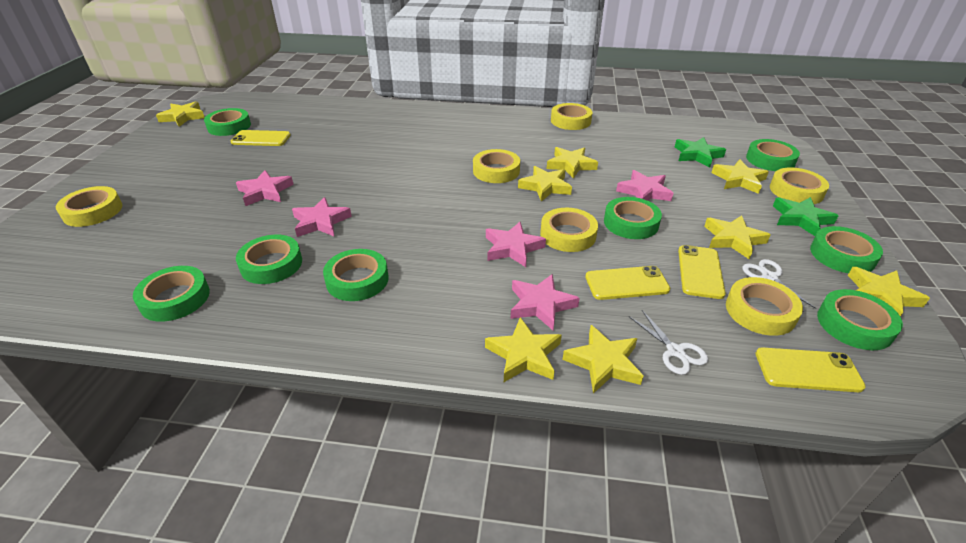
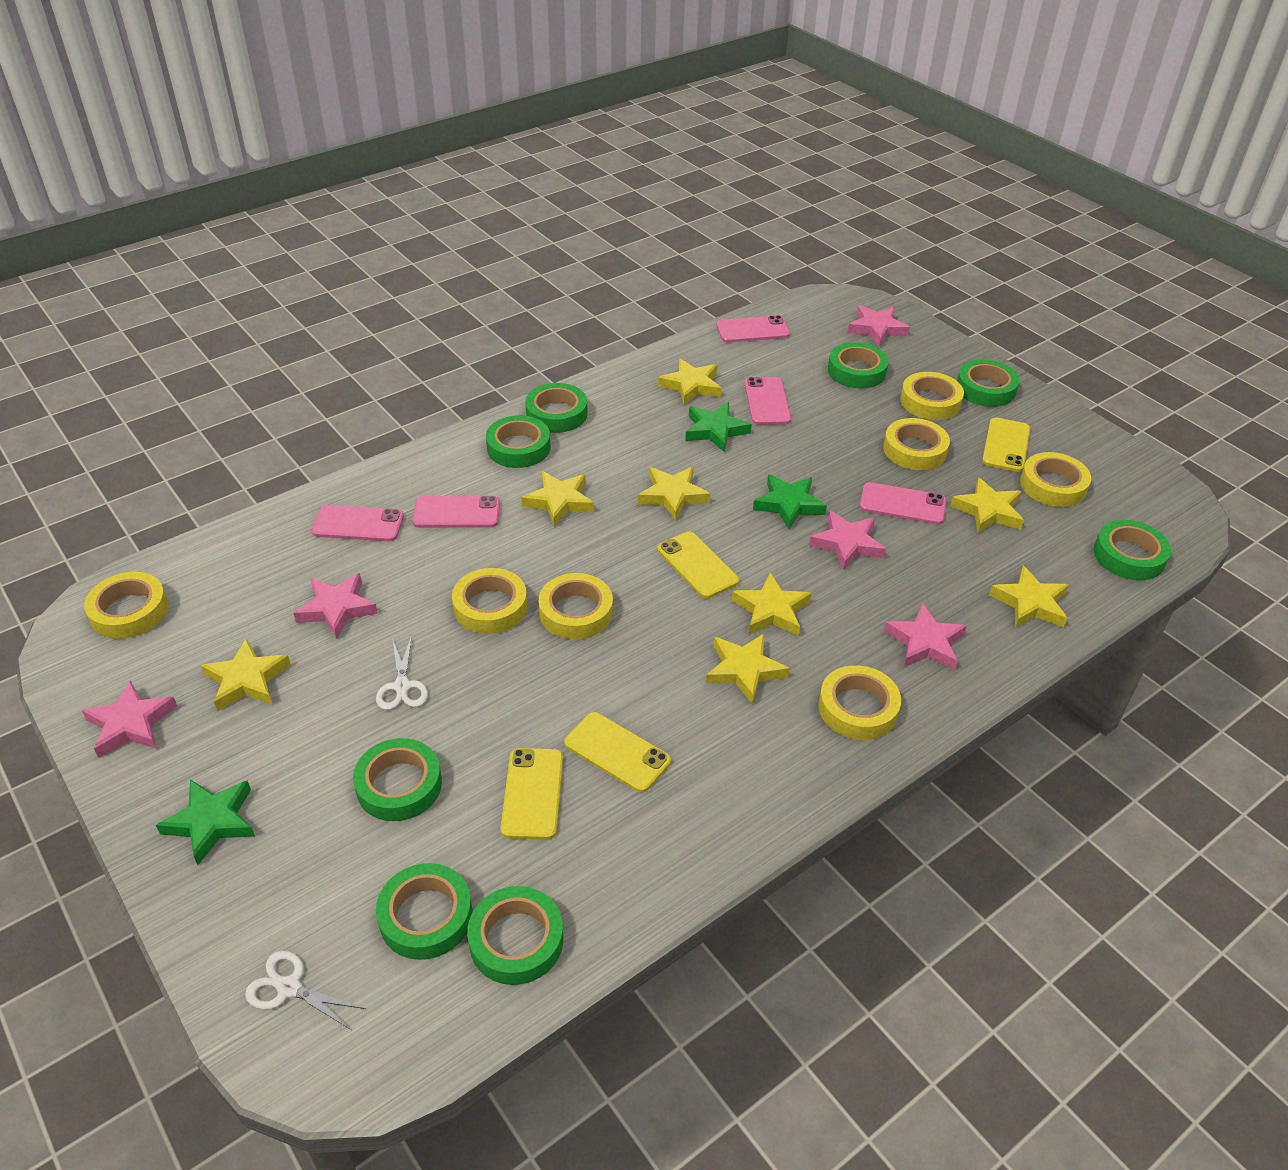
green star: [675,137,726,168] [773,197,838,236] = 2 -> [156,779,255,865] [685,402,752,452] [753,474,827,529] = 3
pink phone: none = 0 -> [312,505,404,541] [413,496,500,528] [716,315,790,343] [745,377,791,425] [860,482,946,525] = 5
yellow tape: [56,186,122,227] [473,149,520,183] [540,208,598,252] [551,103,592,130] [726,277,803,336] [770,168,829,204] = 6 -> [84,572,168,639] [452,568,527,634] [539,573,613,639] [818,665,901,740] [883,418,950,470] [900,372,964,420] [1020,452,1091,507] = 7

